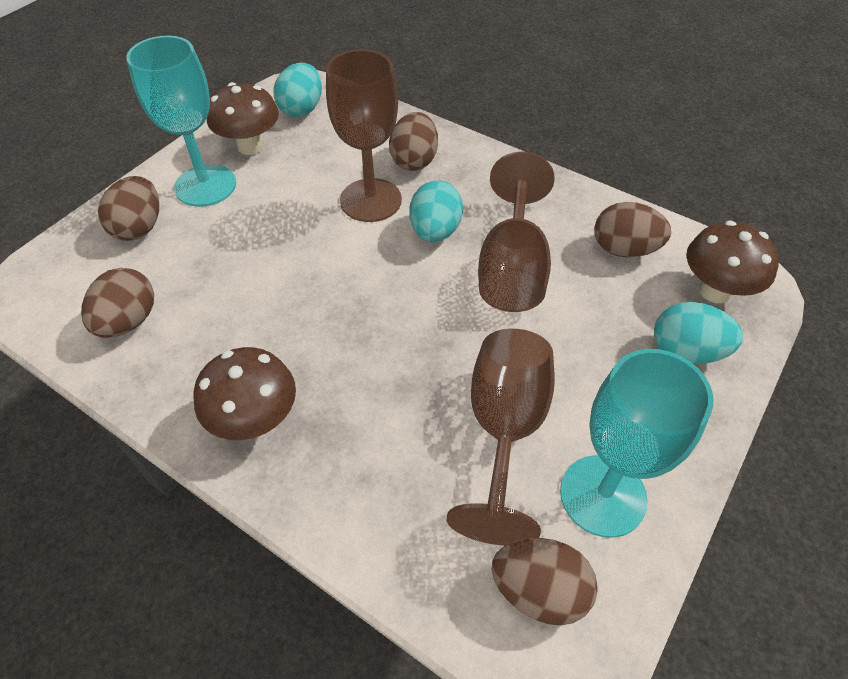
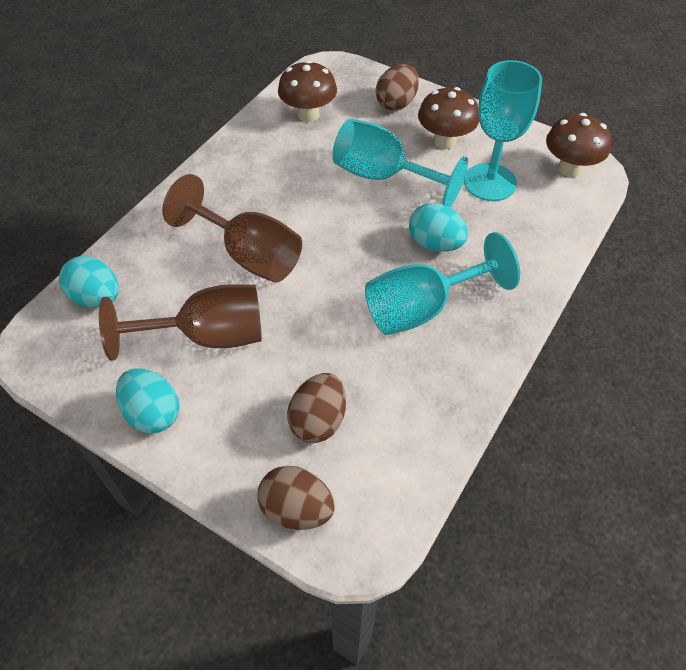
brown egg: [81,268,154,338] [98,176,159,241] [389,112,438,171] [491,538,598,626] [595,202,671,258] = 5 -> [257,466,335,530] [287,373,346,443] [376,64,419,111] = 3
brown goblet: [326,49,402,222] [447,329,555,546] [478,152,555,312] = 3 -> [99,284,262,361] [162,174,302,283] = 2
turquoise goblet: [126,36,236,207] [560,349,713,538] = 2 -> [332,118,468,208] [365,232,520,335] [464,60,542,201] = 3

